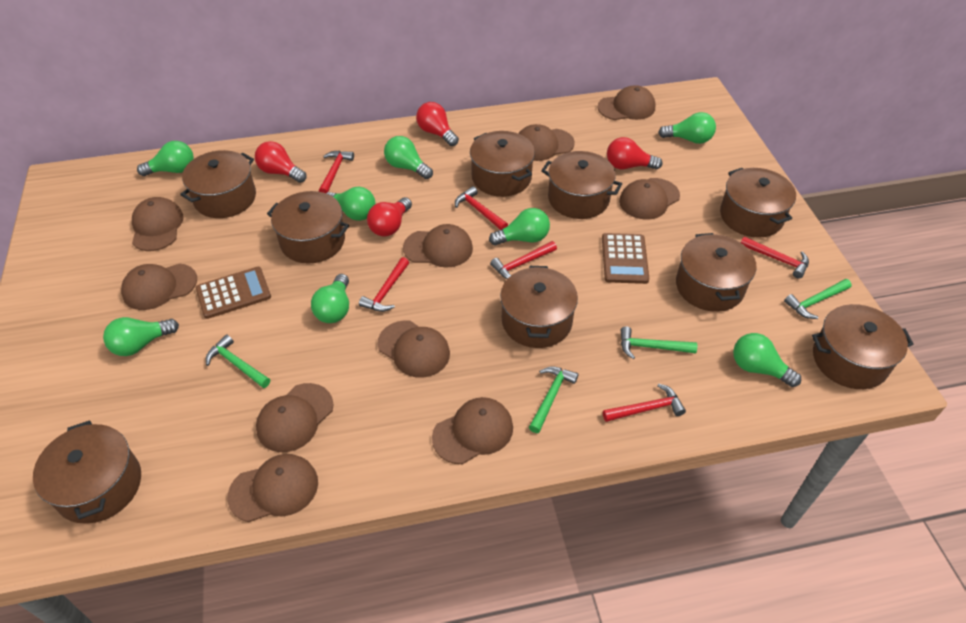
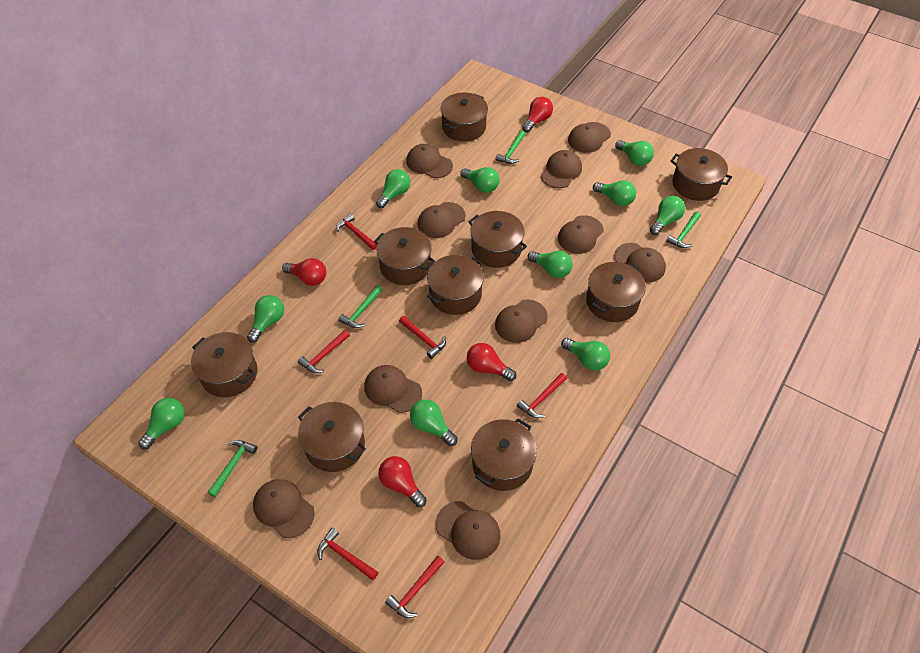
brown calculator: [195,267,271,319] [602,233,649,284] = 2 -> none = 0
green light bulb: [103,317,179,356] [137,141,194,176] [311,274,349,323] [326,187,375,221] [384,136,433,179] [489,208,550,246] [658,112,716,144] [733,333,801,387] = 8 -> [138,398,184,450] [247,295,284,343] [376,169,410,208] [410,399,457,446] [460,167,499,193] [527,251,573,278] [561,338,610,371] [593,180,636,206] [615,140,654,166] [650,196,685,235] = 10

